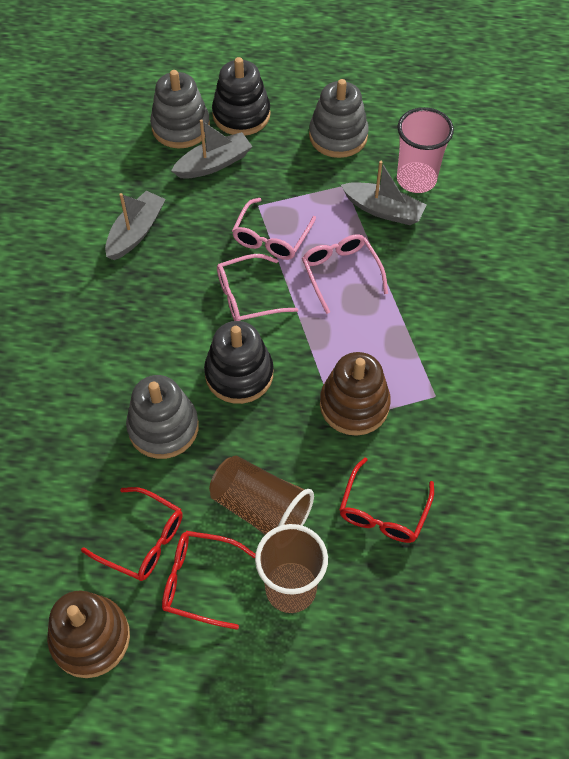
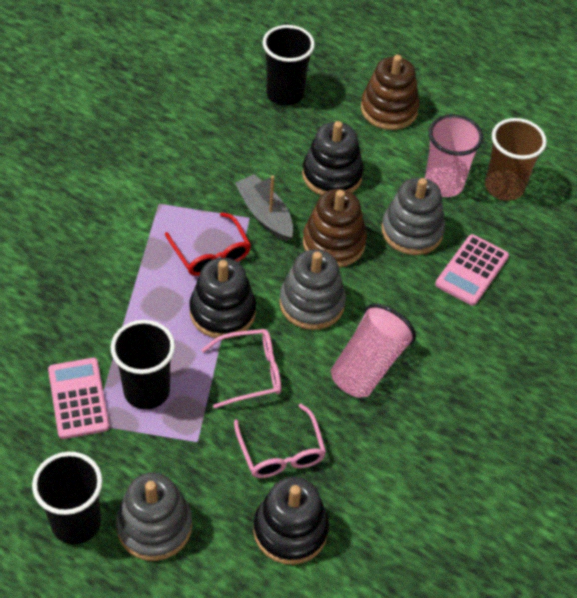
black cup: none = 0 -> [32,452,102,544] [111,320,175,410] [263,25,315,106] = 3
black stacking toy: [204,321,273,404] [212,57,271,135] = 2 -> [189,258,256,339] [253,477,329,565] [302,121,364,195] = 3
brown cup: [209,456,314,535] [255,524,328,613] = 2 -> [485,118,547,201] = 1
grey boat: [105,191,166,260] [171,119,253,179] [341,161,427,225] = 3 -> [235,174,293,241] = 1
pink calculator: none = 0 -> [48,358,110,439] [435,234,509,306] = 2
pink cup: [397,107,454,193] = 1 -> [331,304,416,398] [425,114,483,197] = 2
pink glasses: [217,254,298,321] [232,198,316,260] [302,234,388,314] = 3 -> [201,329,281,409] [234,404,326,478] = 2
red glasses: [81,487,183,581] [162,531,255,630] [339,457,434,543] = 3 -> [165,212,251,276] = 1

